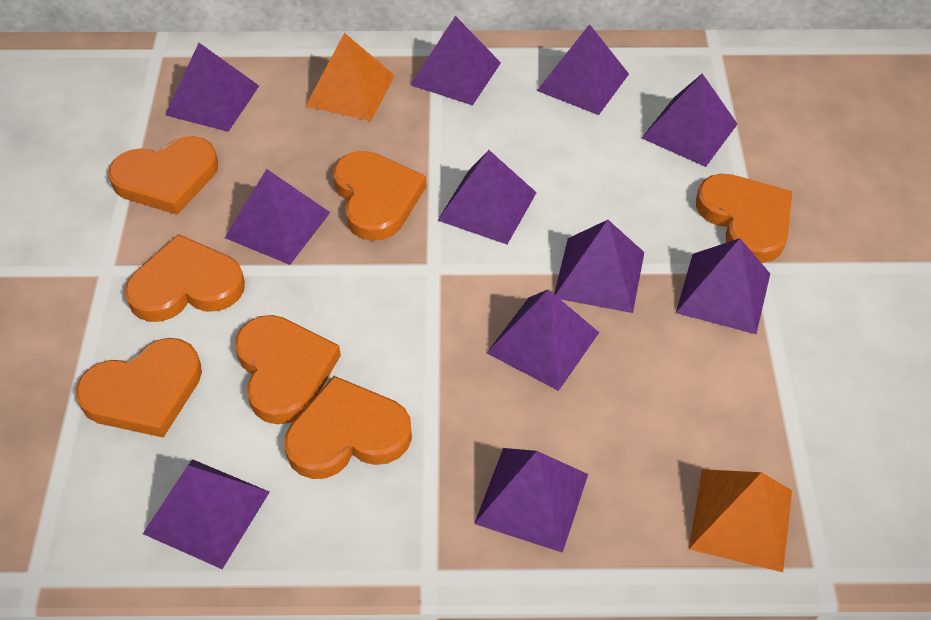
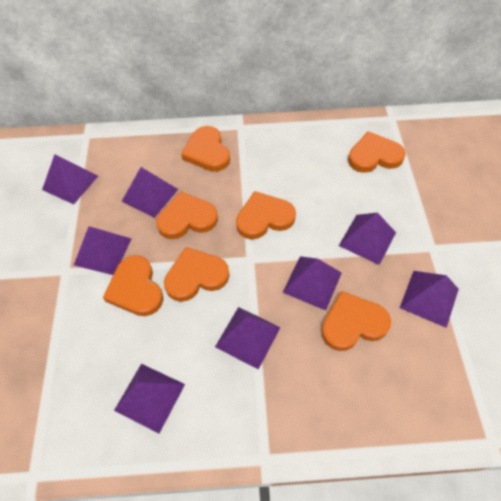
orange pyramid: [306,33,395,121] [689,469,792,572] = 2 -> none = 0
purple pyramid: [143,459,270,569] [165,43,259,132] [225,169,330,265] [410,16,501,105] [437,150,537,244] [474,448,588,553] [487,289,599,391] [537,24,629,115] [554,220,644,313] [642,73,737,167] [676,238,770,334] = 11 -> [42,154,98,204] [74,226,132,275] [114,364,185,433] [122,167,178,218] [215,307,281,370] [283,256,342,311] [339,212,396,265] [400,271,459,328] = 8

